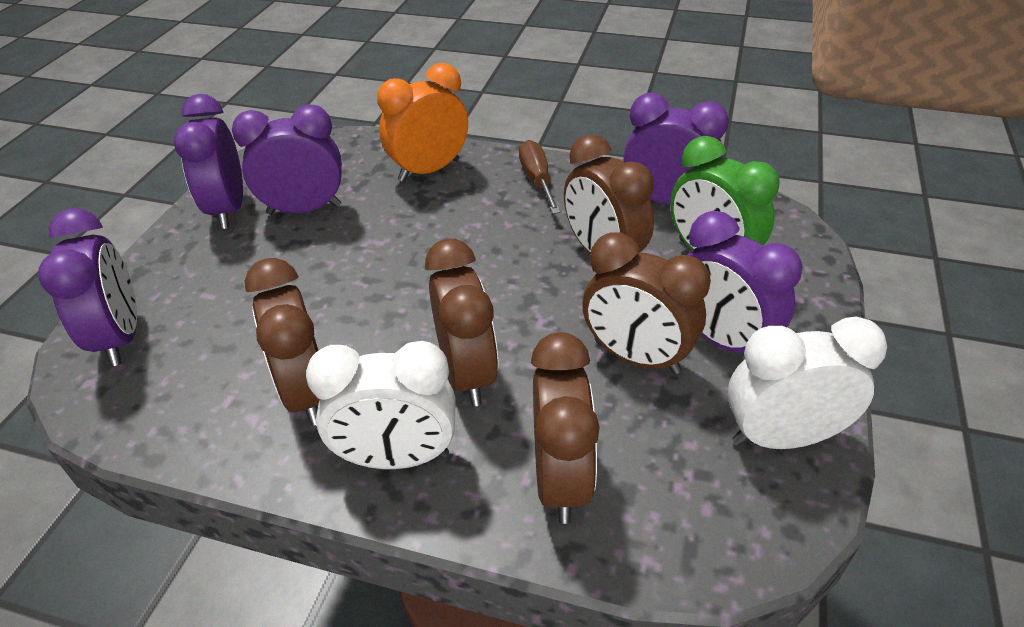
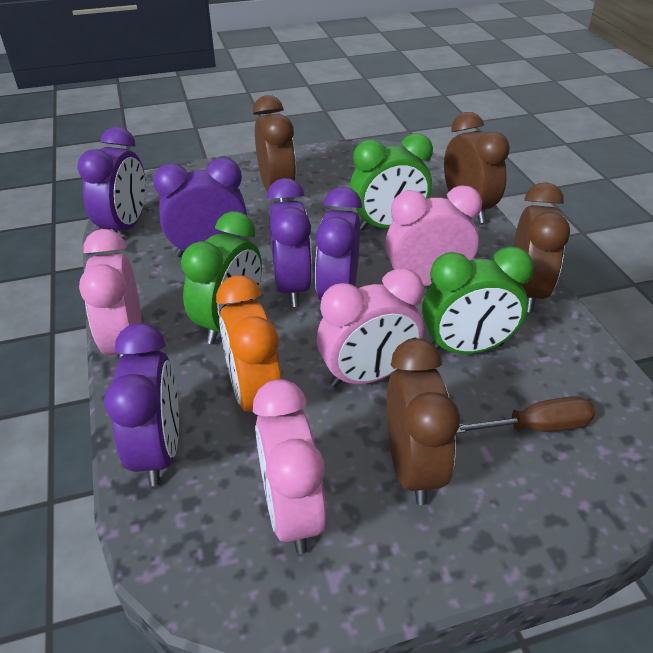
brown clock: [245,258,319,426] [425,239,498,407] [531,332,600,524] [564,134,654,254] [582,233,711,374] = 5 -> [253,95,296,202] [387,339,460,505] [444,112,510,223] [514,182,570,312] = 4
green clock: [670,136,780,250] = 1 -> [181,211,262,344] [350,133,433,231] [422,246,534,354] = 3
pink clock: none = 0 -> [79,229,142,359] [253,379,326,554] [317,268,424,388] [386,185,482,286] = 4
white clock: [306,341,456,469] [728,316,887,449] = 2 -> none = 0

